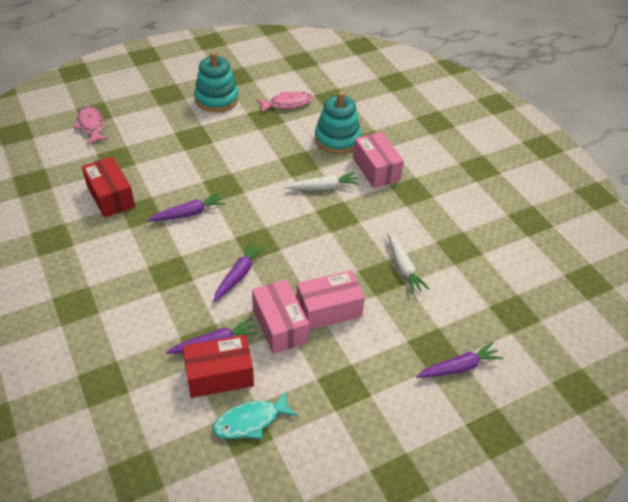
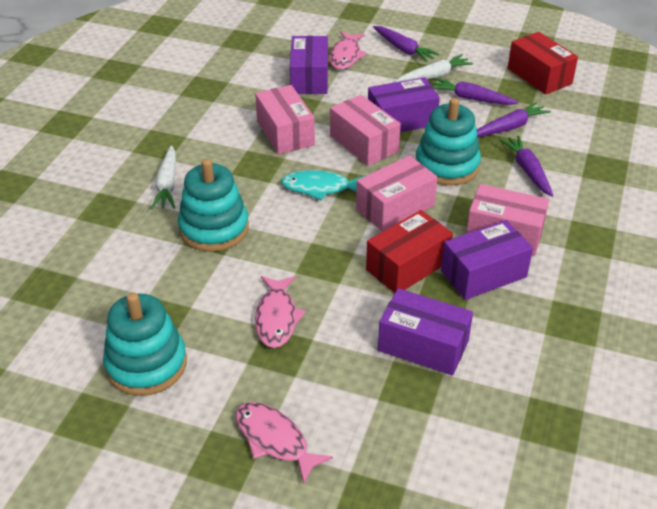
pink box: [252,279,309,354] [297,270,365,330] [353,132,404,188] = 3 -> [255,85,315,154] [330,95,401,166] [356,156,438,232] [466,184,549,256] = 4
pink fish: [74,106,109,145] [256,91,313,113] = 2 -> [236,402,333,484] [255,276,306,348] [329,31,367,70] = 3
purple box: none = 0 -> [290,36,328,94] [368,77,440,132] [378,288,473,376] [441,220,533,300] = 4
turquoise stacking toy: [194,52,239,112] [315,91,361,154] = 2 -> [103,292,187,396] [178,159,249,252] [416,98,481,186] = 3

